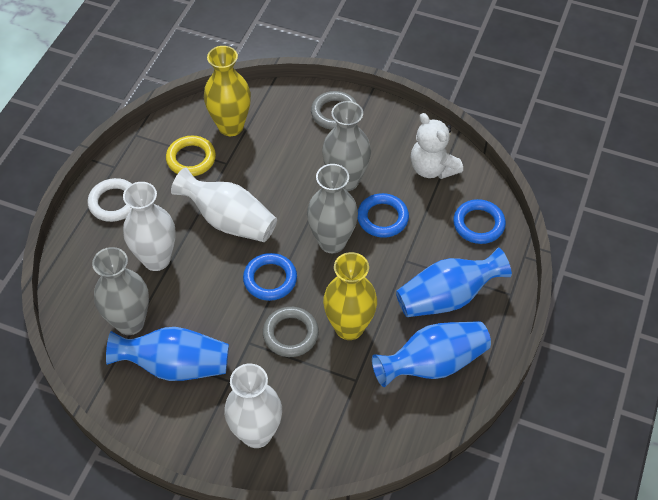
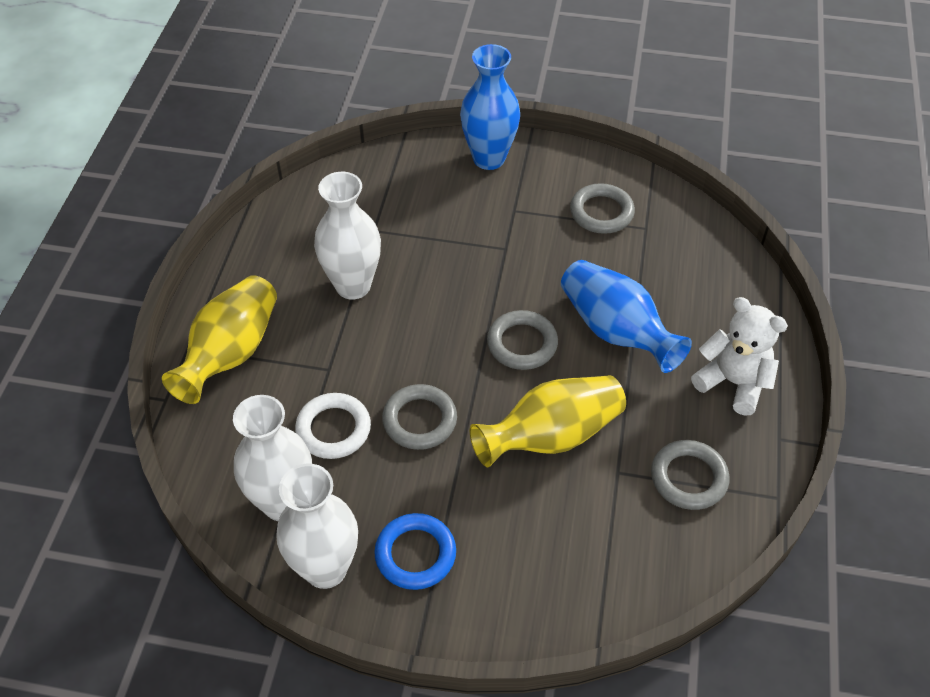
blue ring: [243,253,297,301] [357,193,409,238] [453,199,506,244] = 3 -> [374,513,456,590] = 1
blue vase: [106,327,229,381] [372,321,491,387] [396,247,512,317] = 3 -> [460,44,520,170] [561,260,692,373] = 2
grey ring: [263,307,319,357] [311,91,357,130] = 2 -> [382,384,457,450] [487,310,558,370] [570,183,635,234] [651,440,730,510] = 4
grey vase: [92,247,149,335] [307,164,358,253] [322,101,371,191] = 3 -> none = 0
yellow ring: [166,136,216,176] = 1 -> none = 0

